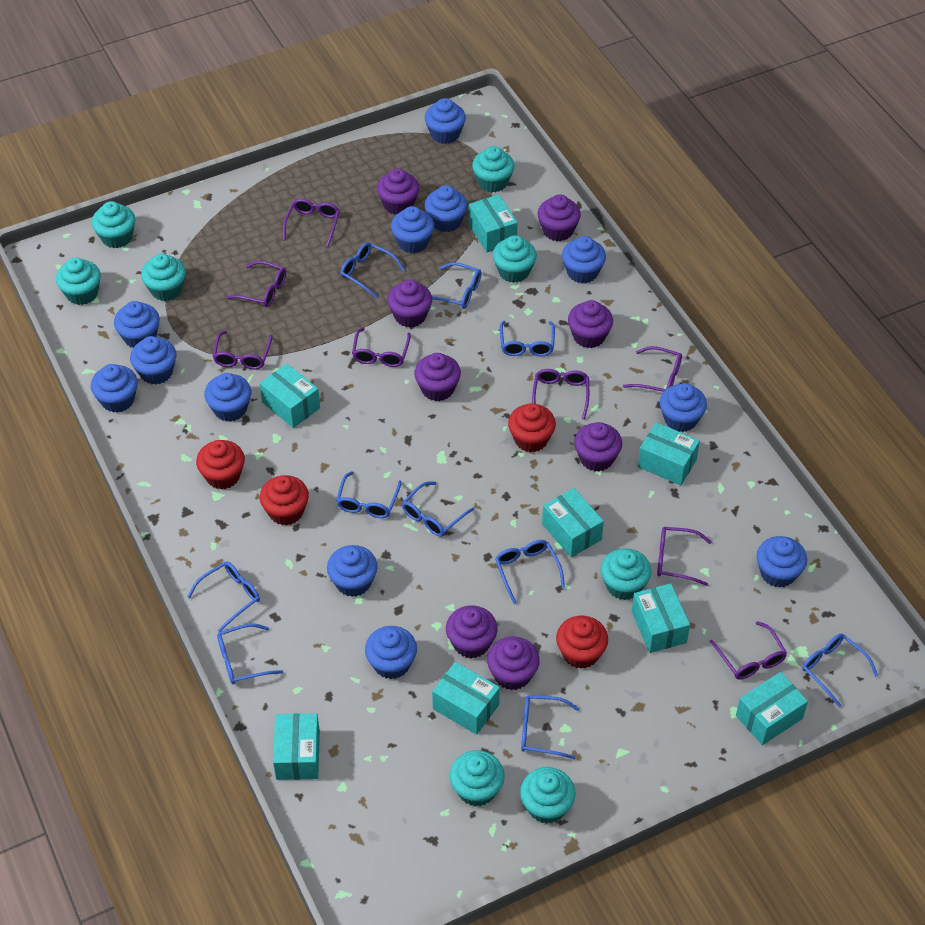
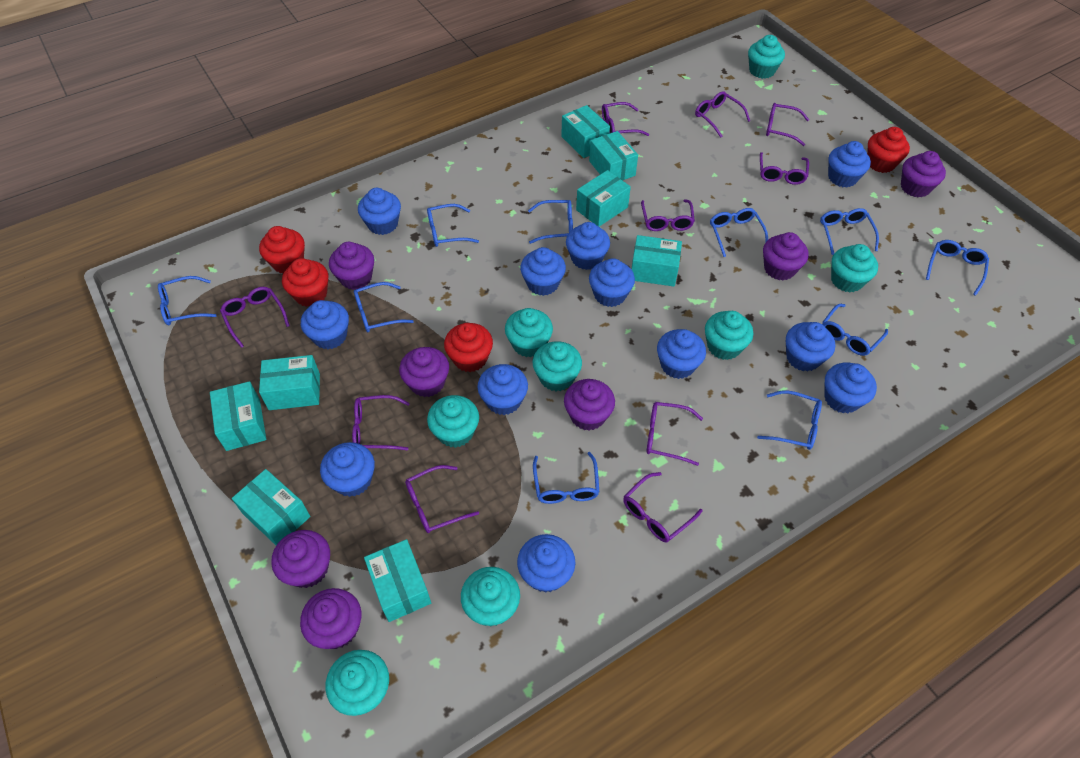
purple cupcake: [377,168,419,215] [387,280,432,327] [414,353,461,401] [446,606,498,659] [487,637,540,690] [537,194,581,241] [568,300,613,348] [574,422,622,472] = 8 -> [271,530,330,588] [300,588,361,649] [329,242,374,290] [399,347,449,397] [564,379,615,430] [763,232,808,280] [901,151,946,198] = 7
purple glasses: [213,331,273,370] [226,261,286,307] [283,199,340,247] [352,328,411,367] [532,369,589,420] [623,346,682,392] [657,527,712,586] [710,621,787,680] = 8 -> [220,287,290,348] [352,395,410,450] [405,465,479,533] [602,102,649,136] [623,472,703,542] [641,199,695,231] [646,402,703,466] [695,91,750,138] [760,152,809,185] [766,103,809,146] = 10

